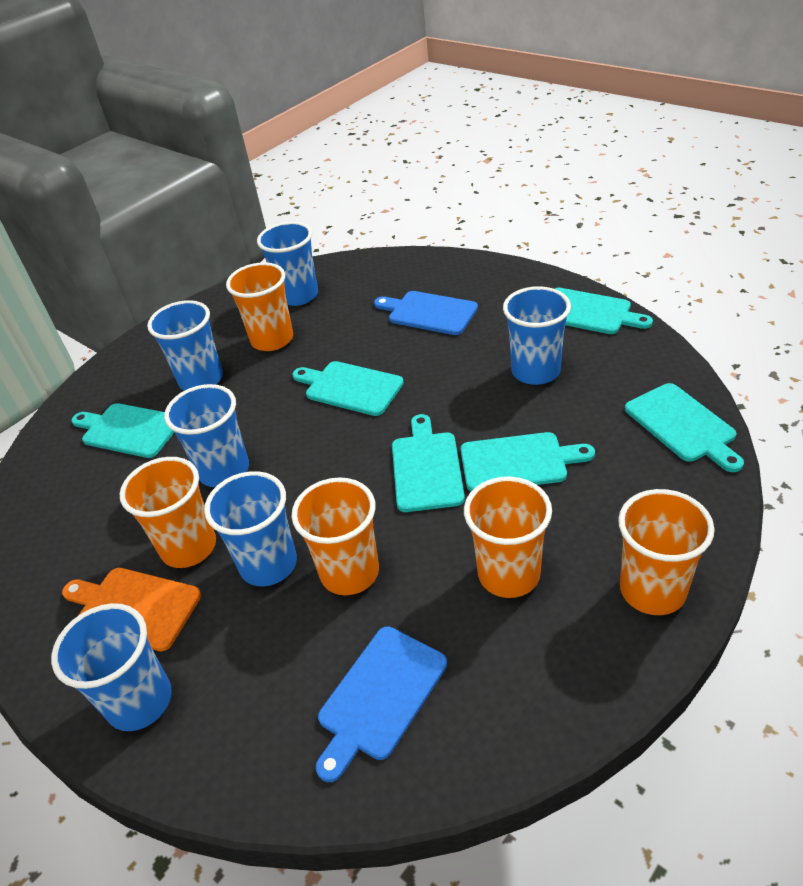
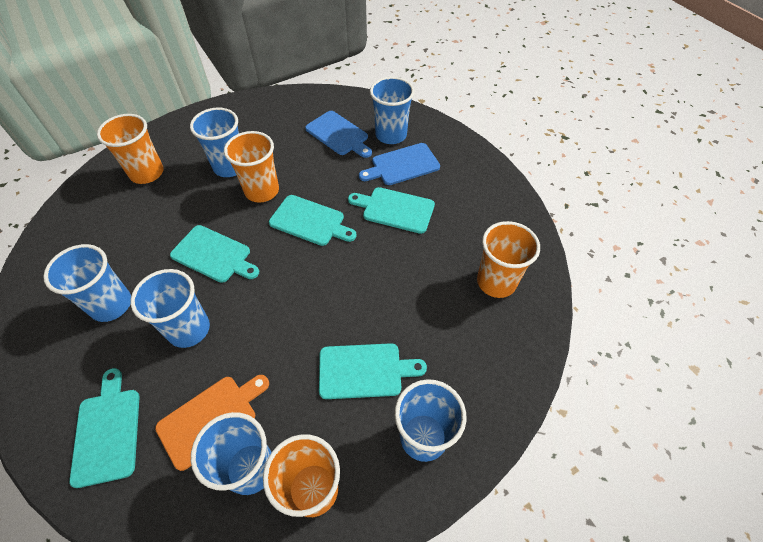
orange cup: [119,457,216,568] [226,262,293,351] [291,477,379,595] [464,477,552,598] [618,489,715,615] = 5 -> [97,114,164,184] [224,131,279,203] [263,434,340,517] [477,221,540,298] = 4
turquoise cutting board: [71,403,175,458] [293,361,404,416] [392,414,465,512] [460,432,595,491] [555,288,653,334] [625,383,744,472] = 6 -> [69,368,140,488] [170,225,259,283] [269,195,357,246] [319,343,427,399] [348,187,435,234] = 5

